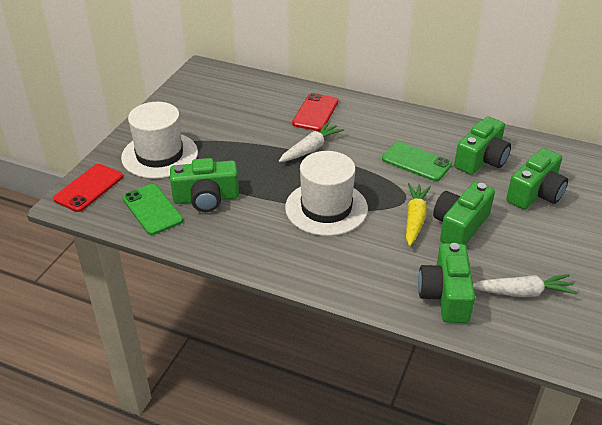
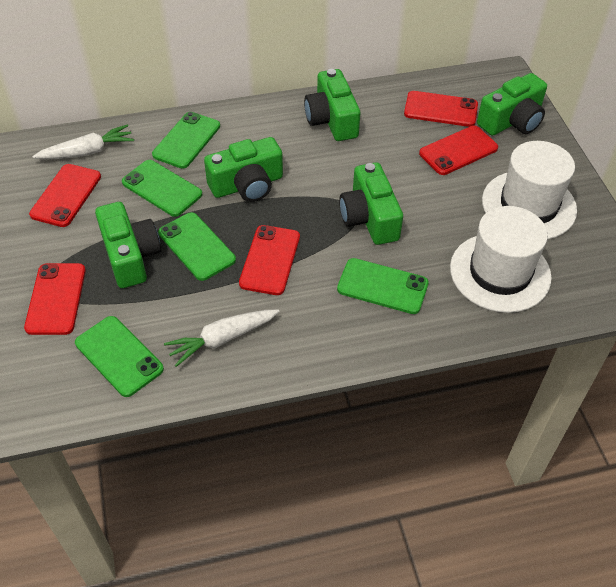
green phone: [123,184,183,235] [382,142,452,181] = 2 -> [75,316,164,397] [122,160,202,217] [152,112,220,169] [158,212,236,281] [337,258,429,314] = 5
red phone: [53,164,123,212] [292,93,338,131] = 2 -> [24,263,86,335] [29,164,101,227] [239,225,300,295] [404,91,478,127] [419,126,498,175] = 5
yellow carrot: [406,183,431,246] = 1 -> none = 0

